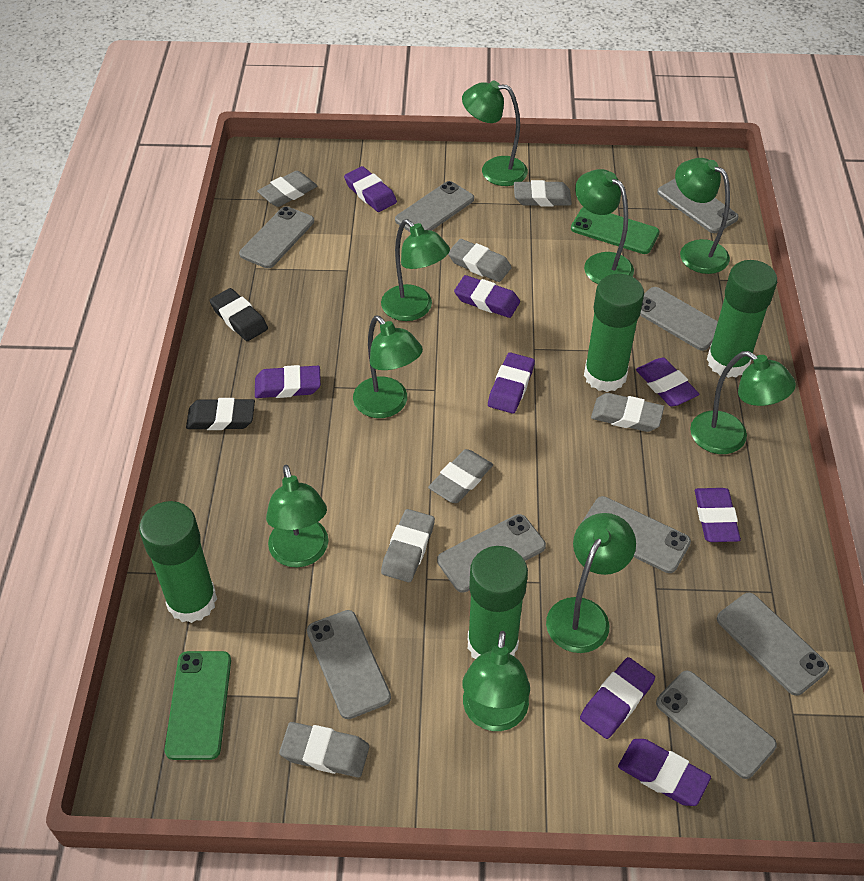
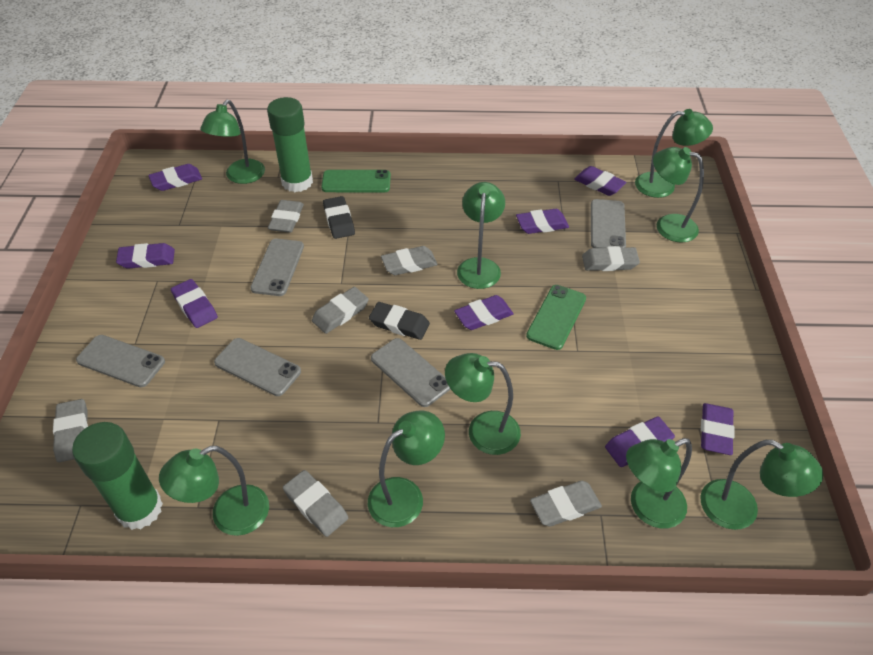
green glue stick: [139,501,217,623] [468,546,528,659] [584,274,644,392] [707,260,777,378] = 4 -> [72,422,163,530] [267,97,313,192] = 2
grey phone: [239,206,314,268] [307,610,391,719] [395,181,474,232] [437,514,546,593] [582,496,691,573] [640,287,718,351] [656,671,777,779] [657,179,739,233] [717,593,829,696] = 9 -> [76,335,165,387] [214,338,301,396] [250,238,304,296] [371,338,450,407] [591,199,626,248] = 5

